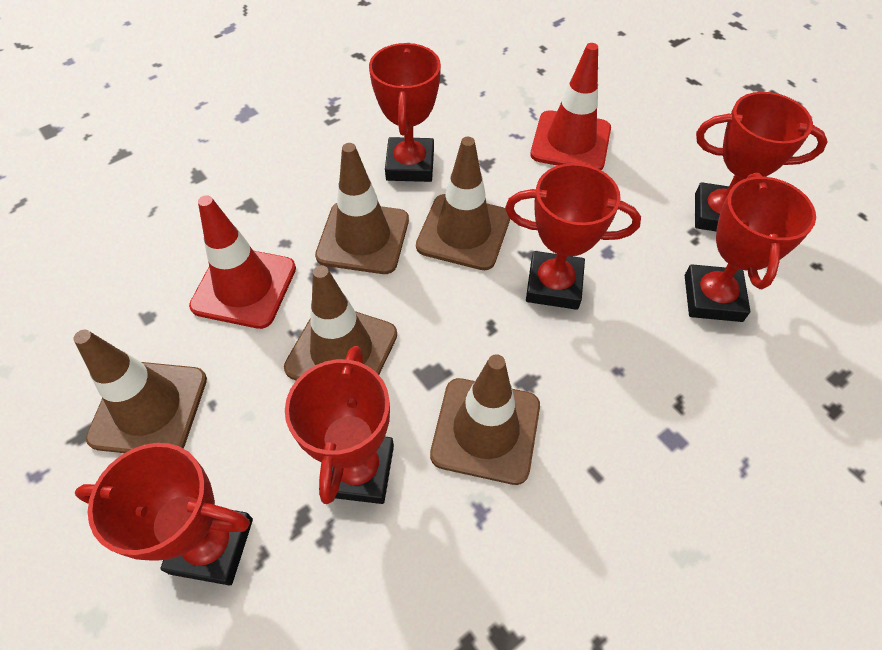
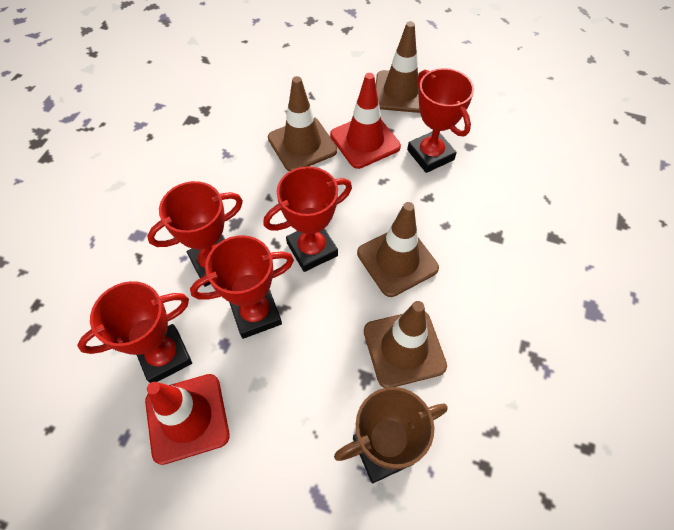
brown traffic cone: [73,330,207,453] [284,265,397,380] [315,143,409,274] [416,137,510,270] [430,354,540,485] = 5 -> [268,76,337,172] [357,202,439,297] [364,301,447,388] [376,21,420,113] = 4
brown trophy: none = 0 -> [334,387,448,483] = 1
red trophy: [75,443,253,586] [285,346,394,504] [369,43,441,182] [505,163,641,310] [685,173,816,322] [695,92,827,231] = 6 -> [77,281,192,383] [147,181,243,287] [190,235,294,339] [263,166,352,272] [407,68,474,173] = 5

